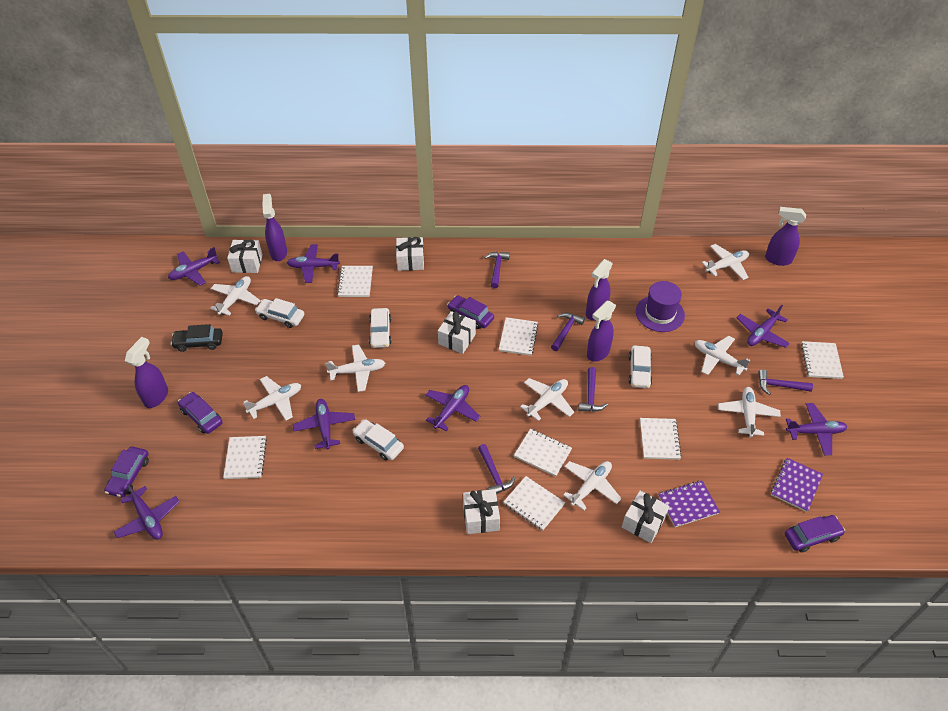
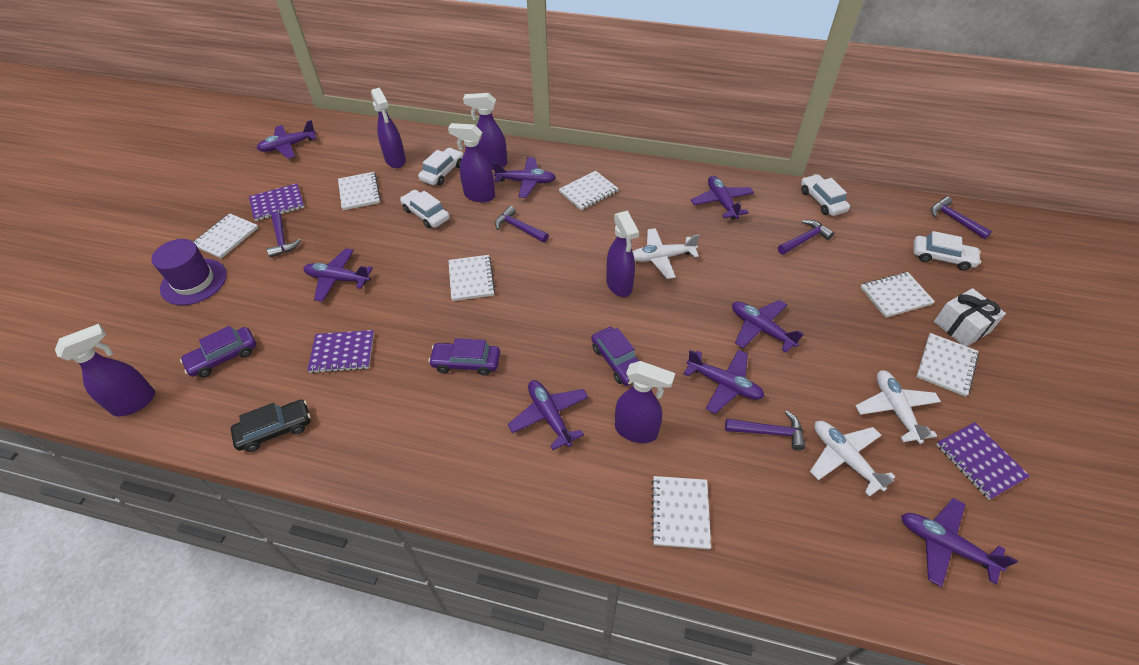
purple car: [104,446,149,498] [178,392,223,434] [447,295,494,329] [785,515,845,552] = 4 -> [180,326,256,377] [428,338,500,376] [591,327,639,386] = 3
purple notebook: [658,481,720,527] [771,458,823,512] = 2 -> [249,183,304,221] [307,330,374,373] [936,422,1030,500] = 3
purple plane: [114,484,180,539] [168,247,220,285] [287,244,340,283] [293,399,355,450] [426,385,480,431] [737,305,790,348] [786,403,847,456] = 7 -> [257,120,316,159] [303,248,373,302] [492,157,556,198] [508,380,589,450] [683,350,765,414] [691,176,754,219] [732,300,804,353] [901,498,1018,587] = 8
purple spray bottle: [125,337,168,408] [262,194,287,261] [586,259,613,320] [587,301,616,362] [765,207,806,266] = 5 -> [55,324,155,417] [371,87,406,168] [448,123,495,202] [463,93,507,170] [606,210,639,297] [615,361,675,443] = 6
white gift: [227,240,263,273] [396,237,424,271] [438,311,476,354] [463,489,500,534] [622,491,670,543] = 5 -> [934,288,1006,346] = 1
white plane: [210,276,261,316] [243,376,301,421] [325,345,385,392] [520,378,574,421] [563,461,622,510] [695,336,750,375] [702,244,749,280] [718,387,781,437] = 8 -> [633,228,700,279] [810,421,895,497] [855,370,941,444] = 3

